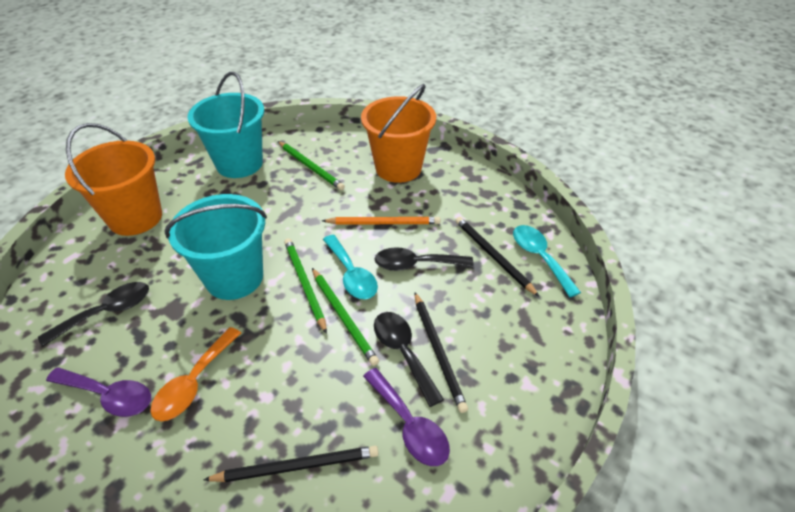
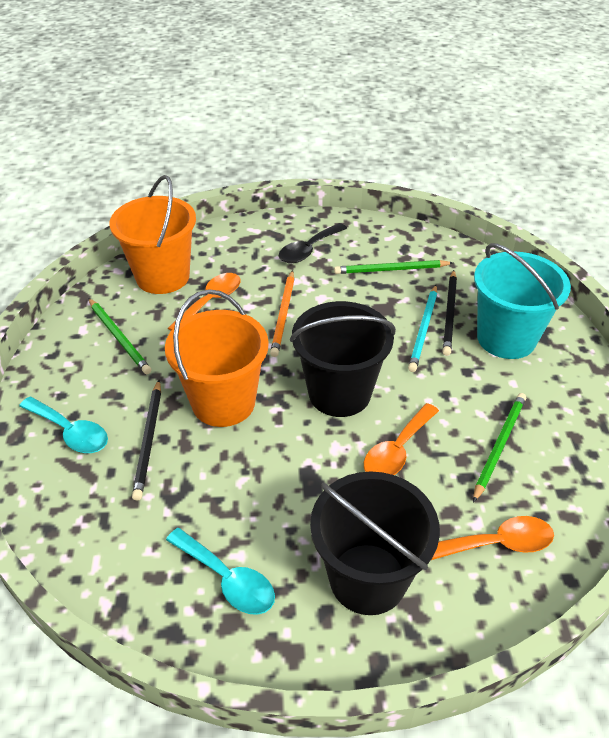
black bucket: none = 0 -> [290,301,396,417] [310,471,440,615] = 2
black pencil: [204,446,379,482] [415,292,468,413] [455,217,540,297] = 3 -> [132,380,161,501] [443,270,457,356] = 2
black spoon: [38,282,149,347] [374,312,444,407] [375,247,474,271] = 3 -> [279,223,347,263] = 1
orange spoon: [150,327,241,421] = 1 -> [168,273,241,331] [364,403,439,475] [431,516,554,560] = 3
purple spoon: [46,367,151,417] [363,368,450,466] = 2 -> none = 0
turquoise bucket: [164,194,267,300] [188,72,264,178] = 2 -> [474,243,571,359] = 1
turquoise pencil: none = 0 -> [408,285,437,372] = 1

